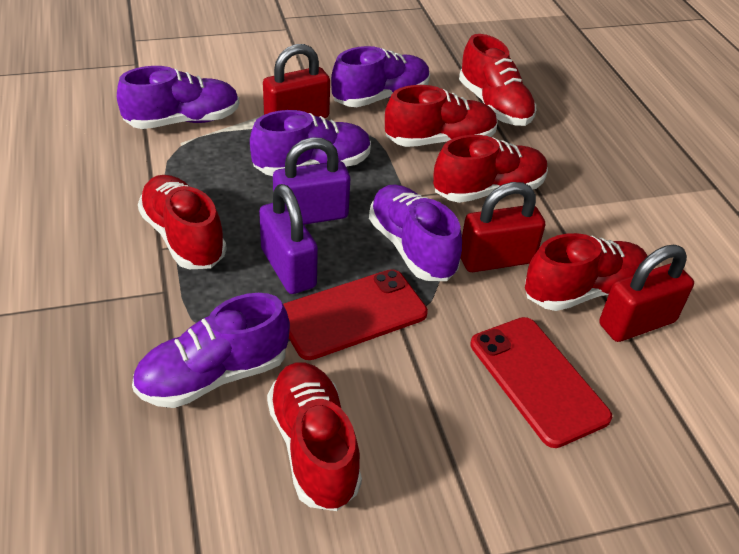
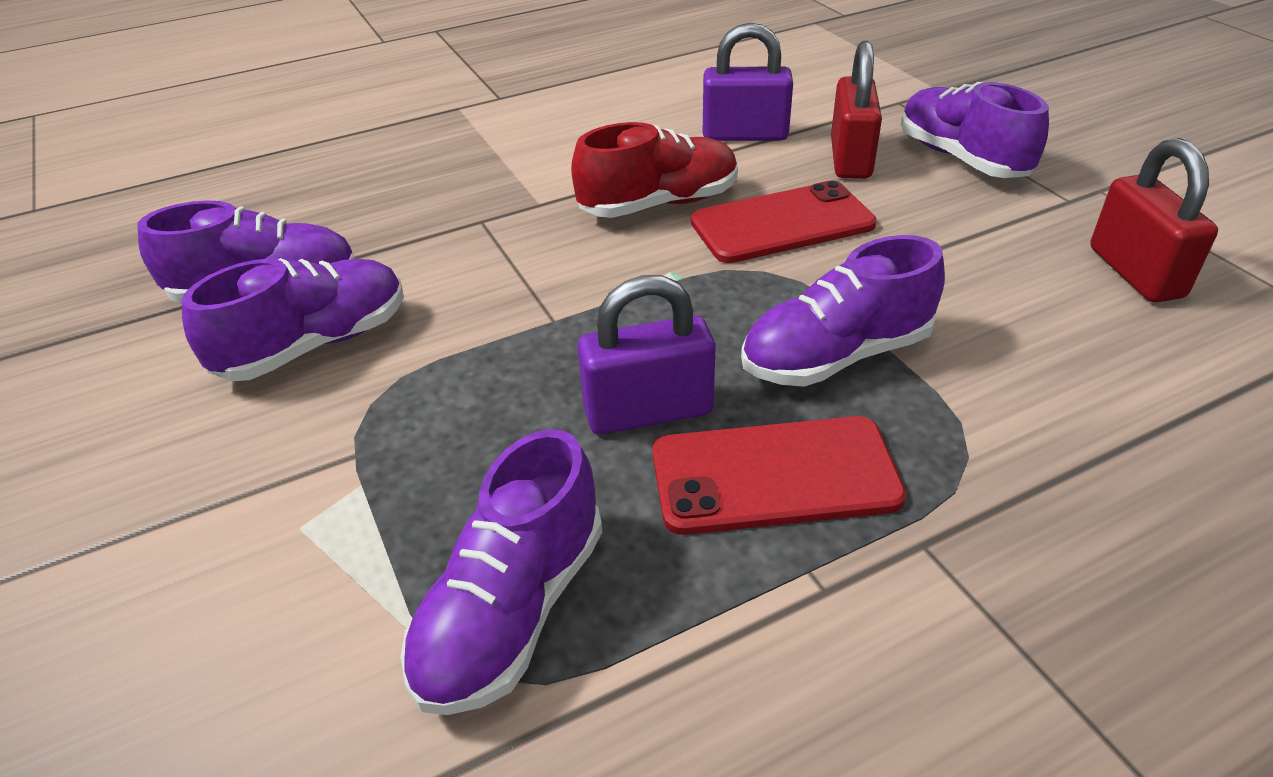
red padlock: [263,44,330,118] [461,182,545,272] [599,245,694,342] = 3 -> [831,41,882,179] [1090,138,1218,303] = 2
red shoe: [138,175,226,269] [267,362,362,511] [385,85,498,147] [433,135,548,203] [459,34,536,126] [525,233,648,311] = 6 -> [571,122,738,218] = 1

